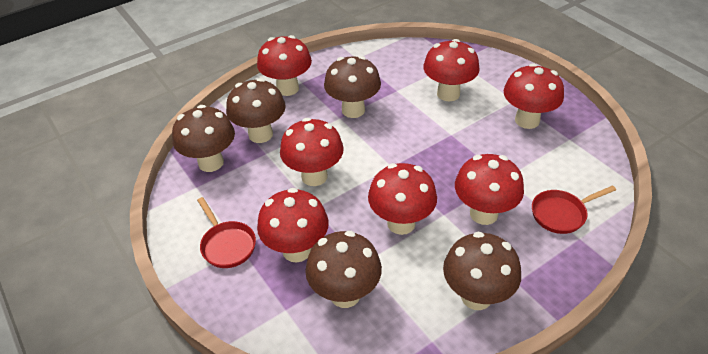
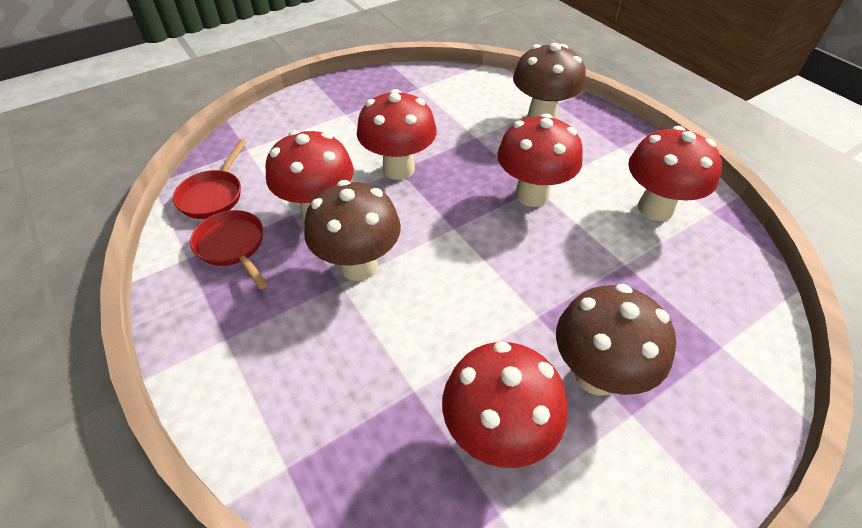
brown mushroom: [172,105,235,172] [226,78,286,143] [305,231,382,308] [324,56,381,118] [443,232,521,310] = 5 -> [304,180,401,281] [513,43,586,119] [556,284,676,396] = 3
red mushroom: [257,35,312,96] [257,188,329,263] [280,118,344,186] [368,163,437,235] [423,39,480,101] [455,154,524,225] [504,63,564,129] = 7 -> [265,130,354,220] [357,89,437,180] [442,341,568,468] [497,113,583,207] [628,126,722,221] = 5

